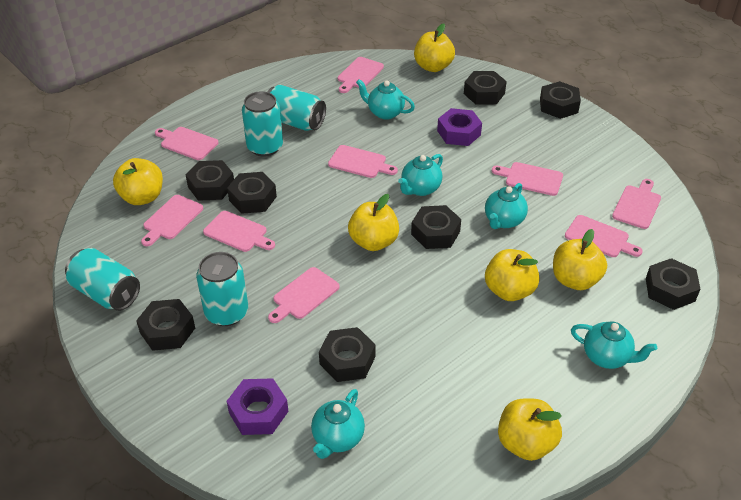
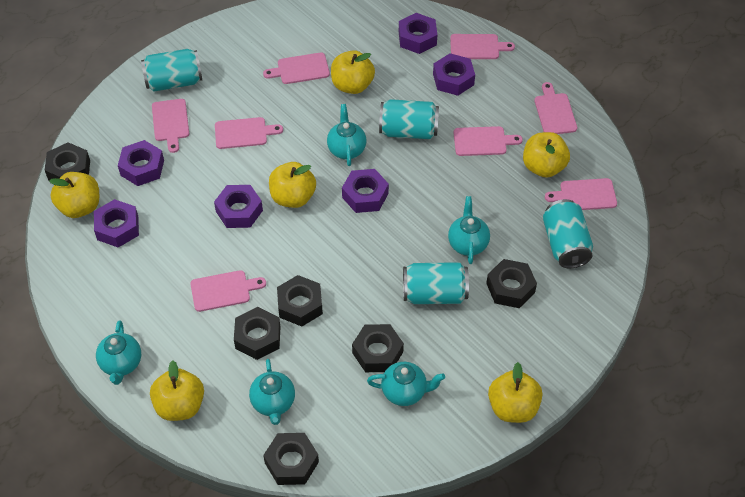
black nut: [136,299,195,351] [186,160,234,201] [227,172,277,214] [319,327,376,382] [411,205,461,249] [464,71,507,105] [540,81,581,119] [646,258,700,310] = 8 -> [45,142,90,180] [234,307,280,360] [263,433,319,485] [277,275,323,326] [352,324,404,372] [486,259,537,308] = 6
pink cutting board: [141,195,203,246] [155,127,218,160] [203,211,275,252] [268,267,340,323] [328,145,398,178] [338,57,384,93] [492,162,563,196] [565,215,643,257] [612,179,661,229] = 9 -> [152,99,189,153] [190,270,266,312] [215,117,283,149] [263,53,330,84] [450,34,515,59] [454,126,523,156] [534,82,577,134] [545,178,617,210] = 8
purple nut: [227,378,288,435] [437,108,482,146] = 2 -> [94,199,139,248] [118,140,164,186] [214,185,263,228] [342,169,389,213] [399,13,437,54] [433,53,475,96] = 6

